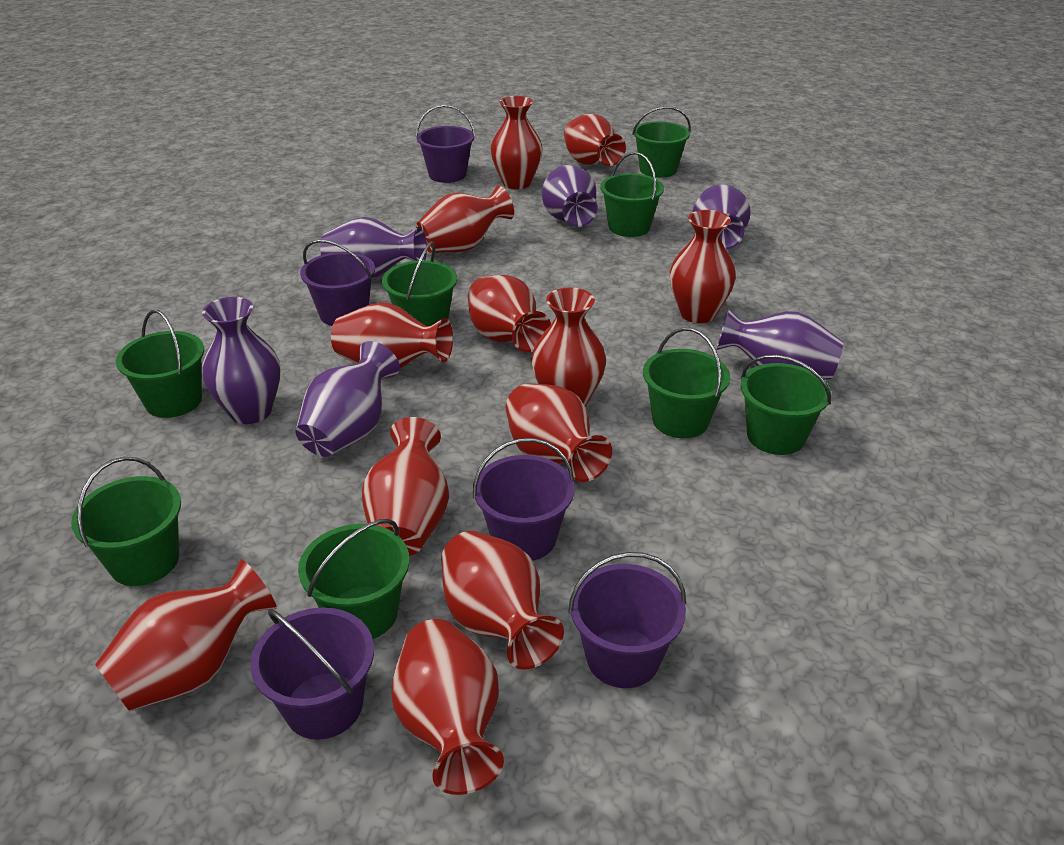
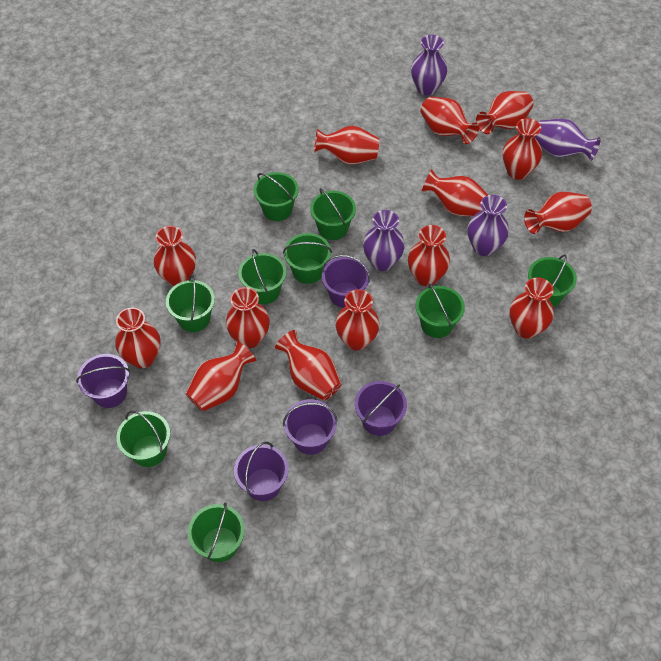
green bucket: [71,457,181,586] [116,310,204,418] [298,519,410,639] [382,241,457,326] [600,152,664,237] [632,106,691,178] [643,328,730,438] [741,355,831,455] = 8 -> [116,411,170,467] [166,275,215,332] [188,503,245,562] [238,249,286,304] [254,172,299,221] [283,233,332,284] [310,188,356,240] [416,283,465,338] [528,254,577,308] = 9
purple vase: [202,297,281,424] [295,341,400,457] [320,217,427,278] [542,165,597,227] [692,185,751,249] [716,308,843,380] = 6 -> [363,210,405,271] [411,35,448,96] [468,195,509,256] [535,119,601,161] = 4
red vase: [95,559,277,711] [331,302,453,368] [362,417,449,556] [392,619,504,795] [416,185,514,253] [441,531,564,670] [468,275,551,352] [491,96,543,189] [506,383,612,482] [531,287,606,407] [564,114,626,166] [670,210,736,323] = 12 -> [115,308,160,368] [154,226,196,286] [186,341,256,411] [226,287,270,348] [275,330,342,401] [314,126,379,164] [335,289,380,350] [408,225,450,286] [421,97,479,144] [421,169,488,217] [476,91,533,134] [503,118,542,180] [510,278,554,339] [524,192,592,234] = 14

